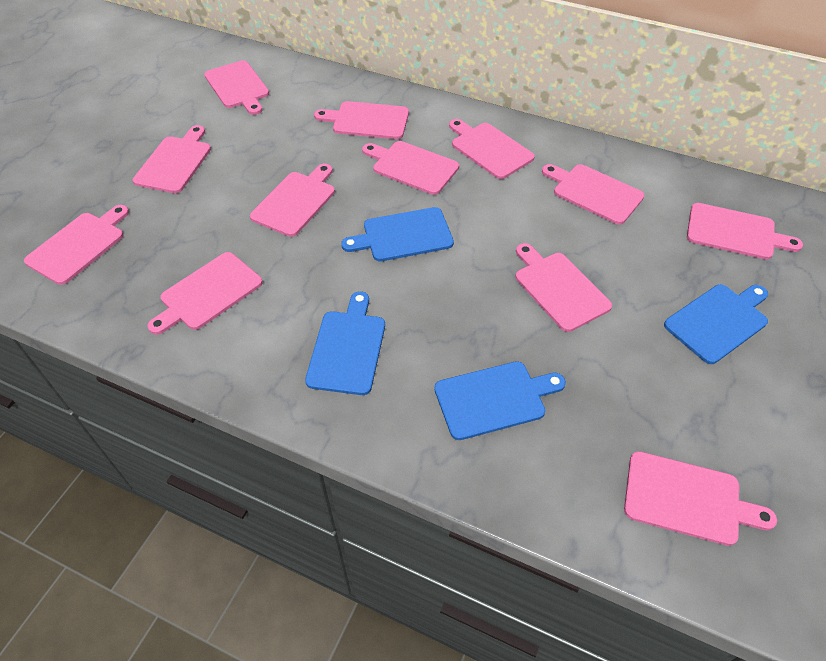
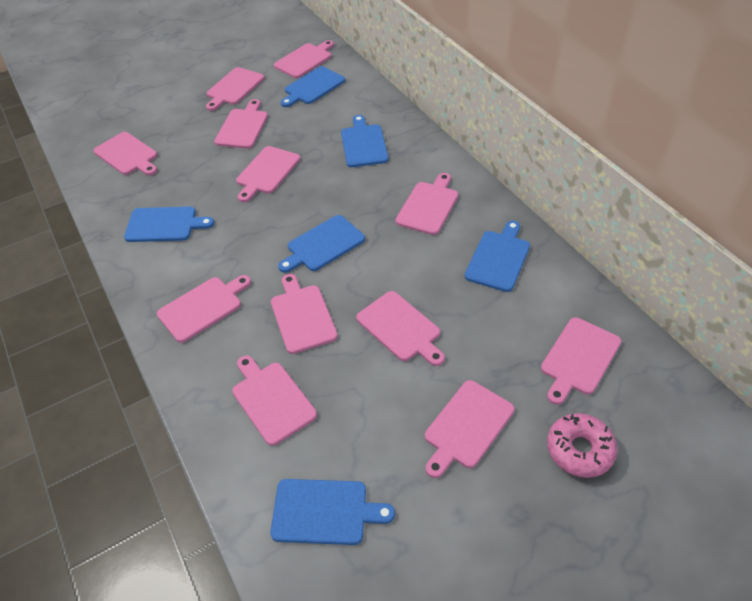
blue cutting board: [305,291,385,395] [341,207,454,262] [434,361,566,440] [664,284,768,364] = 4 -> [124,207,214,242] [270,479,395,545] [278,215,365,273] [281,66,345,107] [341,115,388,167] [465,221,530,292] = 6
pink donut: none = 0 -> [547,413,617,478] = 1

